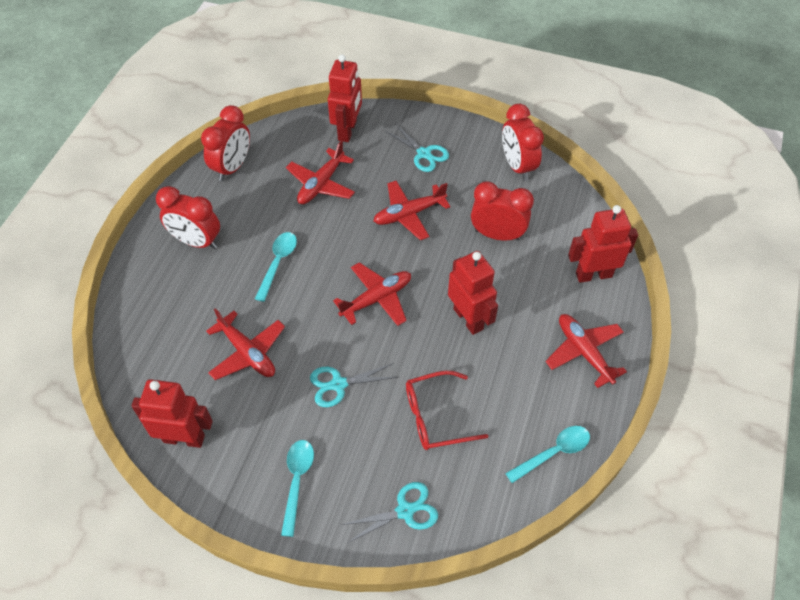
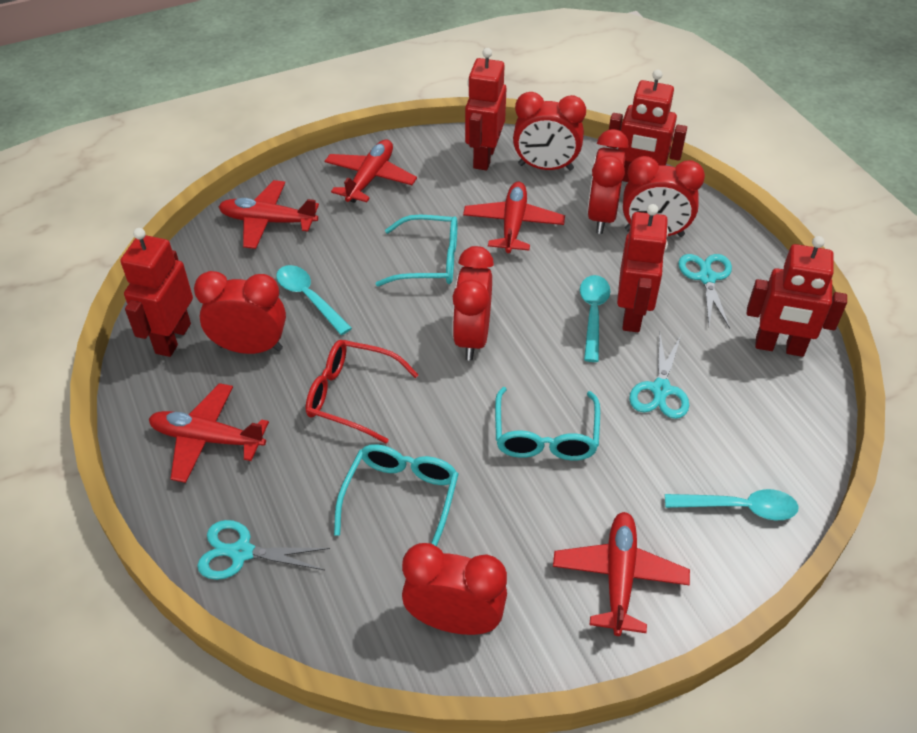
red clock: [156,186,220,249] [201,105,250,181] [471,181,534,240] [502,104,544,181] = 4 -> [194,271,286,354] [402,543,507,635] [452,246,494,360] [513,92,586,171] [587,129,628,234] [623,156,705,237] = 6
red robot: [131,379,213,448] [328,54,362,142] [448,251,498,335] [568,205,638,283] = 4 -> [121,228,193,357] [465,48,507,170] [607,69,687,182] [617,204,669,332] [747,236,847,357] = 5
turquoise glasses: none = 0 -> [334,444,458,547] [376,215,458,286] [495,387,600,461] = 3

